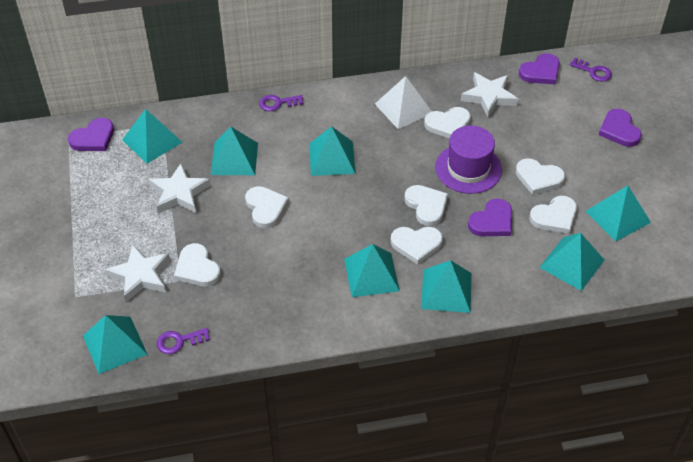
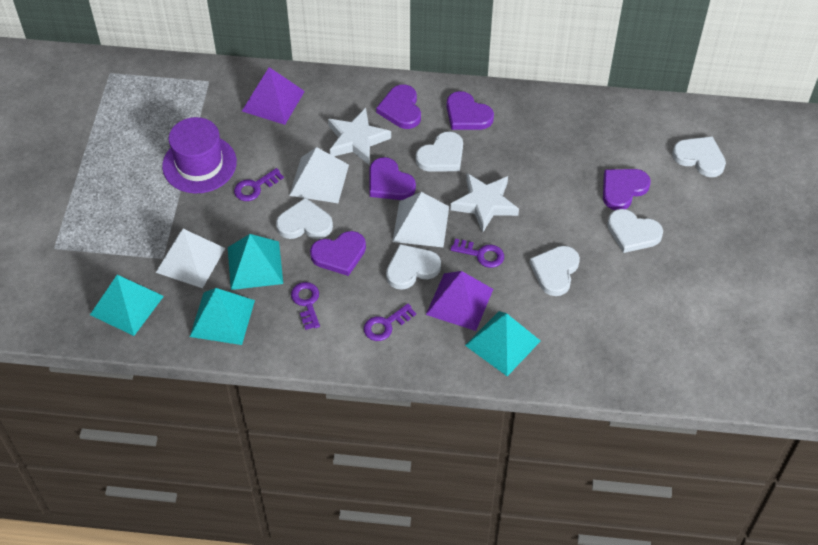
purple heart: [68,118,114,151] [468,199,512,236] [519,53,560,85] [599,109,642,147] = 4 -> [310,231,366,276] [370,157,416,200] [376,85,421,129] [447,91,494,130] [603,169,651,210] = 5
purple key: [157,328,210,354] [259,95,303,111] [570,58,612,82] = 3 -> [234,168,284,201] [291,282,320,330] [364,304,416,341] [450,239,504,268] = 4
purple pyramid: none = 0 -> [242,67,305,125] [426,271,493,331] = 2
turquoise pyramid: [83,315,148,374] [122,109,182,164] [211,127,258,175] [309,126,356,176] [344,244,400,297] [421,260,471,313] [539,233,604,291] [586,185,651,242] = 8 -> [90,275,164,336] [190,288,255,345] [228,234,283,290] [465,311,541,376] = 4
white heart: [174,243,221,286] [245,186,289,228] [390,227,443,265] [404,185,448,226] [424,107,471,139] [516,158,565,195] [529,196,577,234] = 7 -> [276,198,333,239] [386,244,441,290] [416,131,463,172] [530,246,580,296] [607,209,663,253] [672,136,726,177] = 6
white pyramid: [375,76,432,129] = 1 -> [156,229,225,288] [289,147,349,203] [393,192,449,248] = 3
white star: [105,244,170,302] [149,163,210,213] [461,72,518,117] = 3 -> [328,108,391,165] [450,173,519,233] = 2

